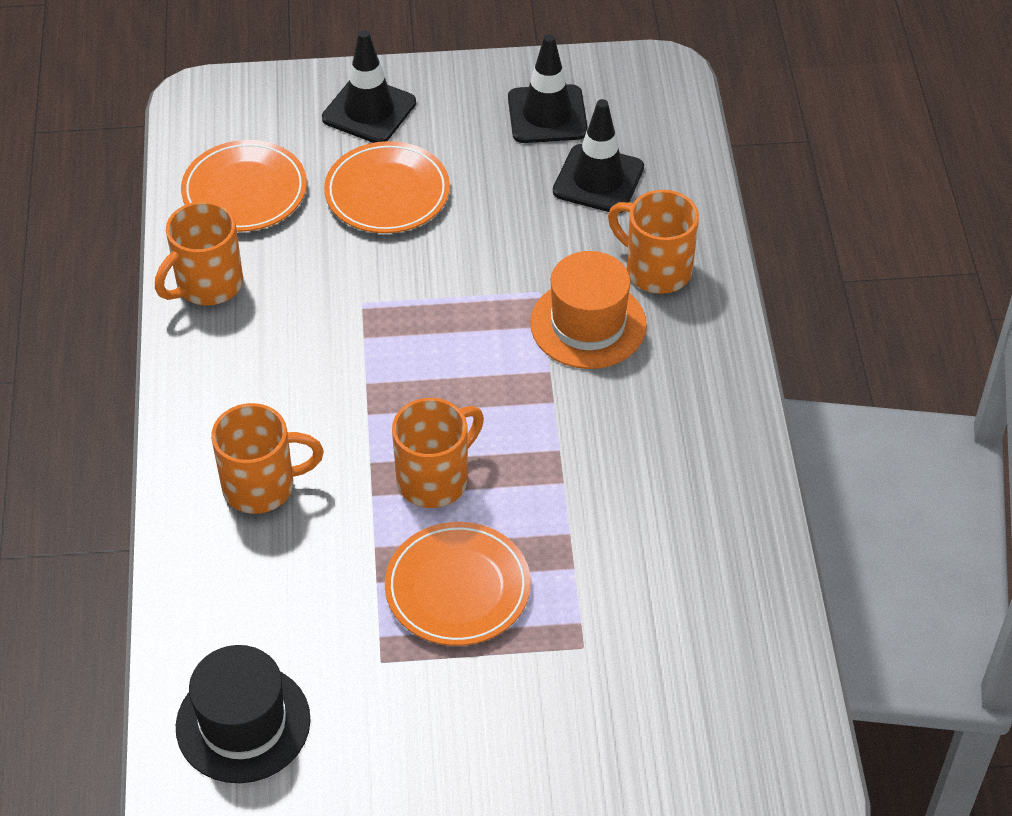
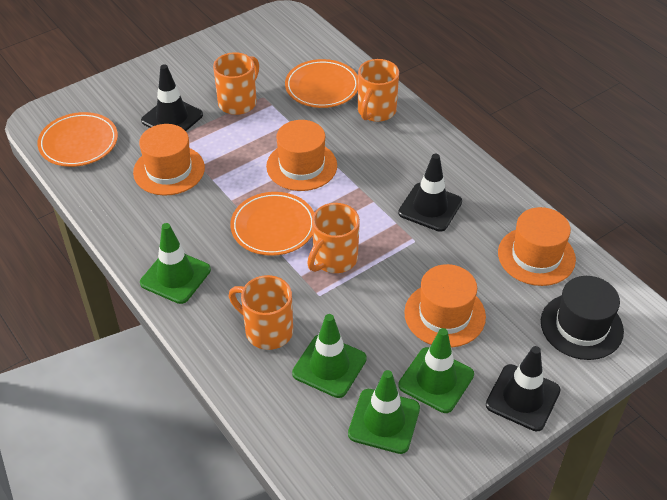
green traffic cone: none = 0 -> [140,223,211,304] [292,314,367,398] [348,370,420,454] [398,328,474,413] = 4
orange hat: [530,251,647,369] = 1 -> [133,124,205,196] [266,120,337,191] [404,264,486,348] [498,207,576,286] = 4

